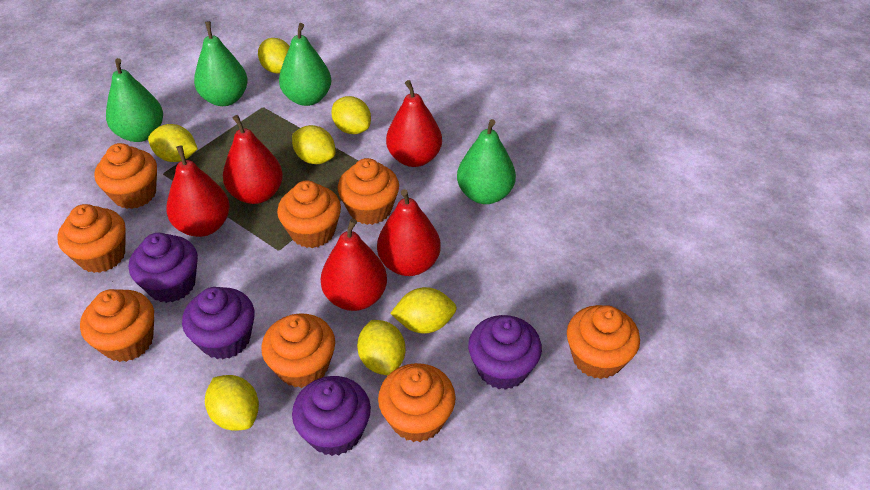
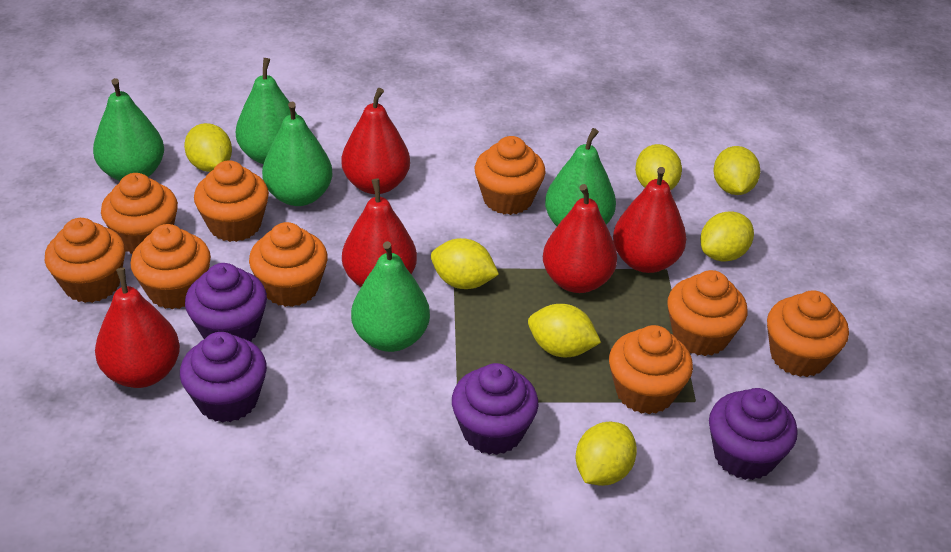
green pear: [106,58,163,142] [194,21,248,106] [279,23,331,106] [457,119,516,204] = 4 -> [93,78,164,181] [236,58,297,164] [262,102,333,206] [351,241,430,352] [545,128,616,226] = 5
orange cupcake: [57,204,126,273] [80,289,154,362] [94,143,157,209] [261,314,335,388] [277,181,341,248] [338,158,399,225] [378,363,456,442] [567,305,640,379] = 8 -> [45,218,125,303] [101,173,178,254] [131,224,211,309] [194,160,269,242] [249,222,328,307] [475,136,545,215] [609,325,693,414] [667,270,747,356] [767,290,849,377] = 9

